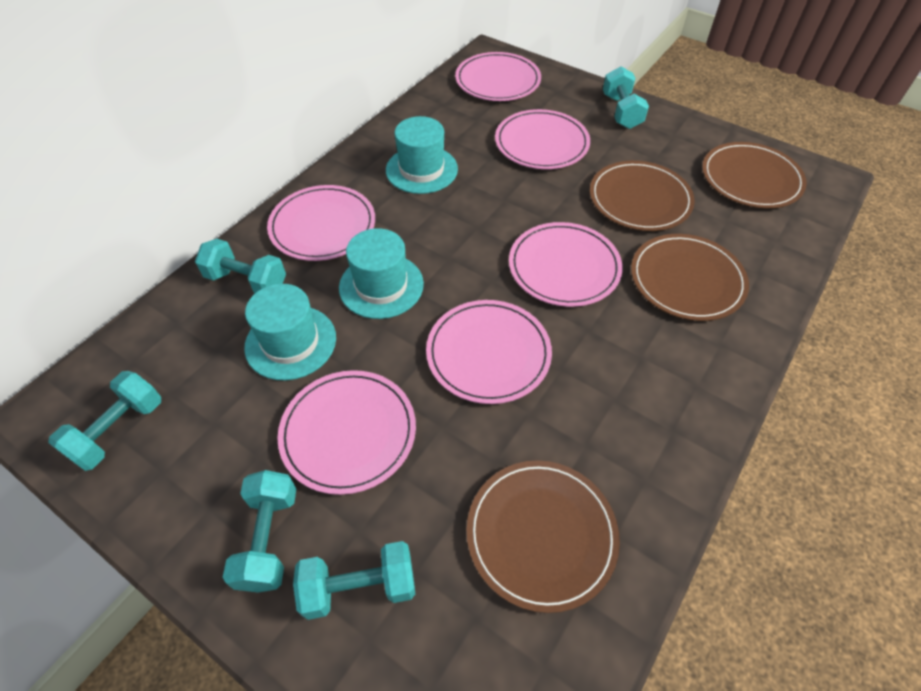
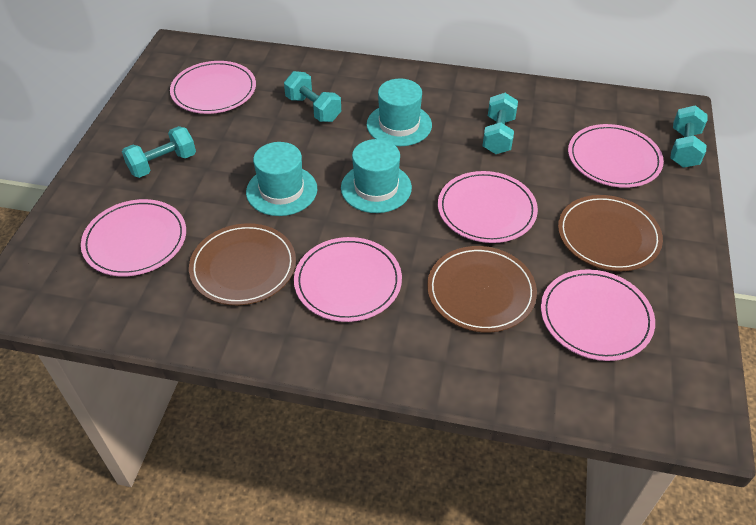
brown plate: [466,460,620,613] [590,161,695,231] [631,234,749,321] [702,142,807,208] = 4 -> [189,223,296,305] [427,246,537,332] [558,195,663,271] = 3
turquoise dumbbell: [48,371,161,471] [195,239,286,294] [223,470,296,593] [293,541,415,620] [603,66,649,129] = 5 -> [122,126,196,178] [284,71,341,122] [482,93,518,154] [671,105,708,168] = 4

